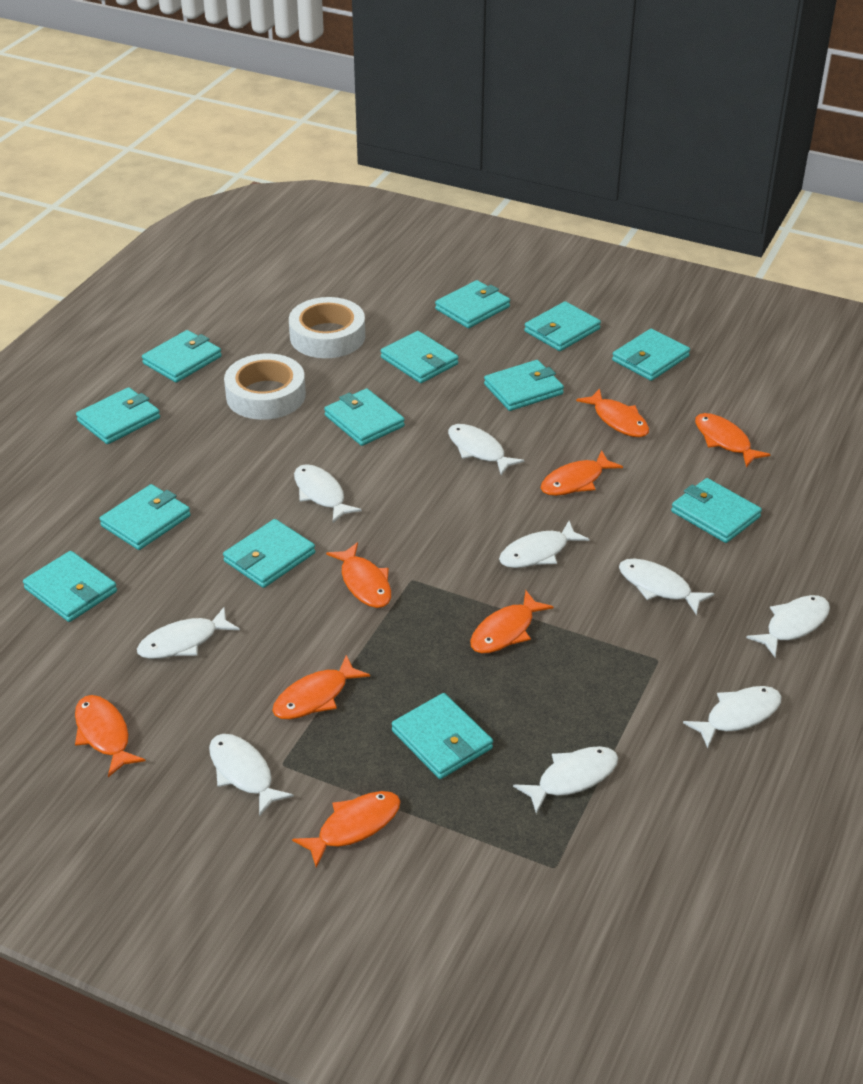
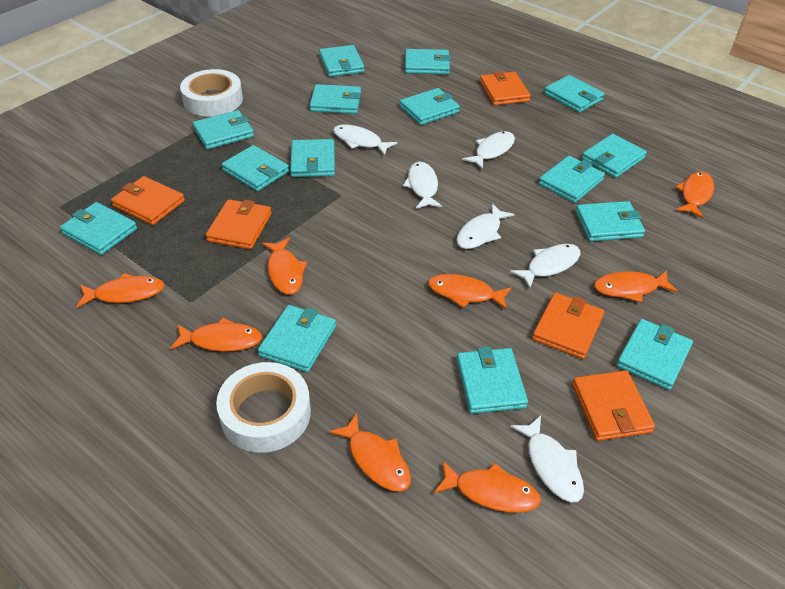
orange wallet: none = 0 -> [111,176,185,225] [206,199,272,249] [480,71,531,106] [532,293,604,359] [572,370,655,441] = 5
turquoise wallet: [23,551,117,622] [76,387,160,444] [100,484,191,550] [142,330,222,383] [223,519,315,588] [324,388,405,446] [381,331,459,383] [392,693,493,779] [435,280,510,328] [484,360,564,411] [524,301,601,351] [612,329,690,381] [671,478,762,543] = 13 -> [60,202,137,255] [193,110,254,149] [221,145,289,191] [258,305,336,372] [290,139,335,177] [310,84,361,114] [319,45,364,77] [399,88,460,125] [405,49,451,74] [456,347,528,414] [539,156,605,203] [544,75,605,113] [575,201,645,241] [582,134,647,178] [616,319,693,390] = 15
white fish: [137,607,240,659] [209,734,294,816] [294,464,362,523] [448,424,524,475] [499,521,589,568] [513,746,618,814] [619,559,715,615] [683,686,782,748] [746,595,830,657] = 9 -> [333,124,397,156] [403,162,442,209] [456,203,515,249] [462,131,515,170] [510,244,580,289] [510,415,584,502] = 6

